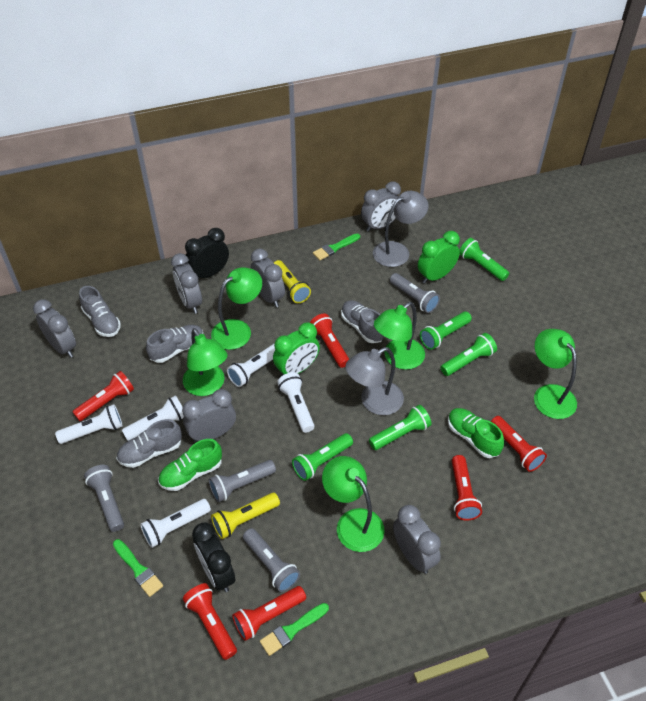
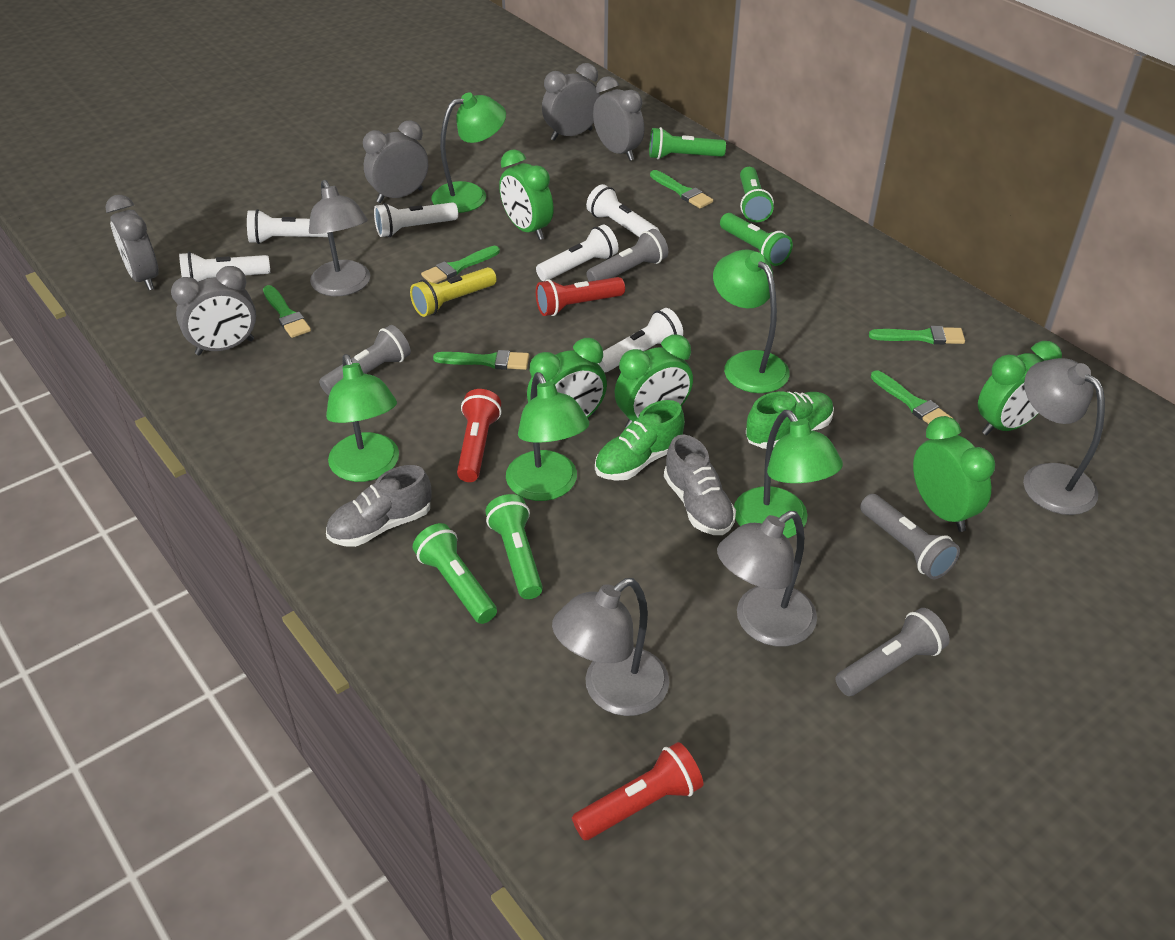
black clock: [185,228,229,279] [192,522,236,592] = 2 -> none = 0
green brush: [113,539,163,597] [260,603,329,656] [313,234,360,260] = 3 -> [263,285,311,338] [421,246,500,283] [433,350,529,370] [650,170,713,208] [869,326,965,344] [871,370,952,424] = 6
green clock: [273,322,320,376] [418,231,460,283] = 2 -> [499,149,554,240] [527,338,607,418] [615,335,693,428] [913,416,995,532] [978,341,1062,436] = 5
grey clock: [33,299,76,358] [171,253,202,314] [182,389,236,442] [250,248,285,307] [361,181,401,232] [393,505,441,574] = 6 -> [105,195,159,290] [171,266,256,355] [363,120,428,203] [542,63,600,141] [593,76,644,161] = 5
grey lamp: [345,347,404,415] [373,191,429,267] = 2 -> [309,180,370,296] [552,578,669,716] [717,511,817,646] [1023,358,1105,515] = 4
grey shoe: [79,286,121,337] [116,419,182,468] [146,325,203,363] [341,300,384,343] = 4 -> [326,465,432,547] [664,435,736,535] = 2
red flashlight: [73,371,134,421] [183,583,237,660] [232,586,306,641] [310,314,349,368] [452,455,482,521] [491,416,547,472] = 6 -> [457,389,502,482] [536,277,625,316] [572,742,703,840] = 3
white flashlight: [55,404,123,444] [122,395,184,441] [140,499,211,548] [227,344,275,387] [277,372,314,433] = 5 -> [179,252,270,281] [247,209,328,244] [374,202,458,237] [536,224,618,281] [586,184,660,237] [598,308,683,372] = 6
yellow flashlight: [211,493,280,539] [274,260,311,303] = 2 -> [410,267,497,317] = 1

